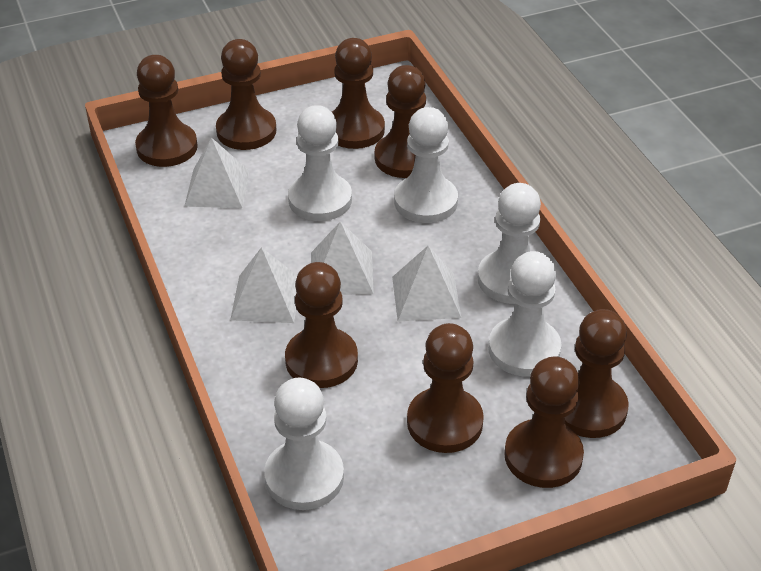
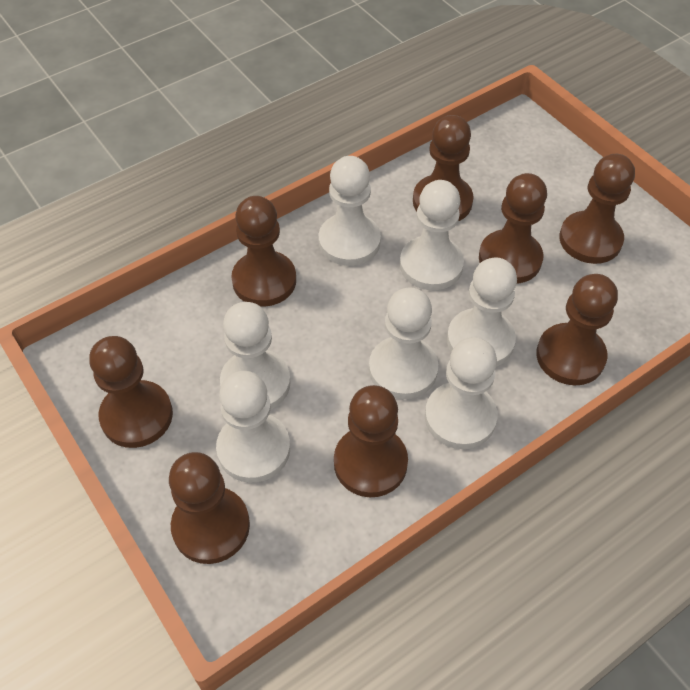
white pawn: [264,378,344,510] [288,105,352,221] [394,107,458,223] [478,183,541,304] [488,251,562,377] = 5 -> [216,371,290,483] [220,302,291,409] [319,156,381,266] [369,287,438,399] [400,180,464,290] [425,337,497,449] [447,257,517,367] = 7
white pyramid: [185,137,250,208] [230,247,297,323] [311,221,374,295] [392,246,461,321] = 4 -> none = 0

